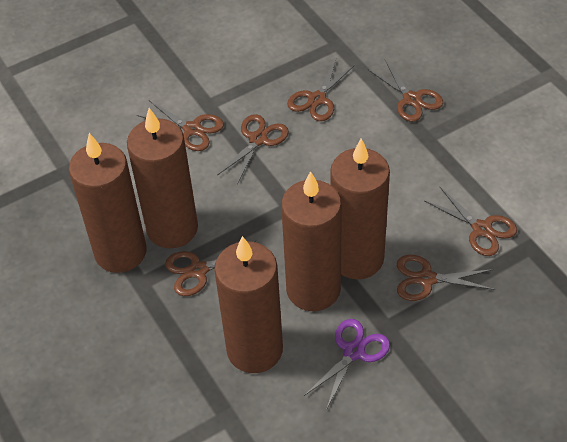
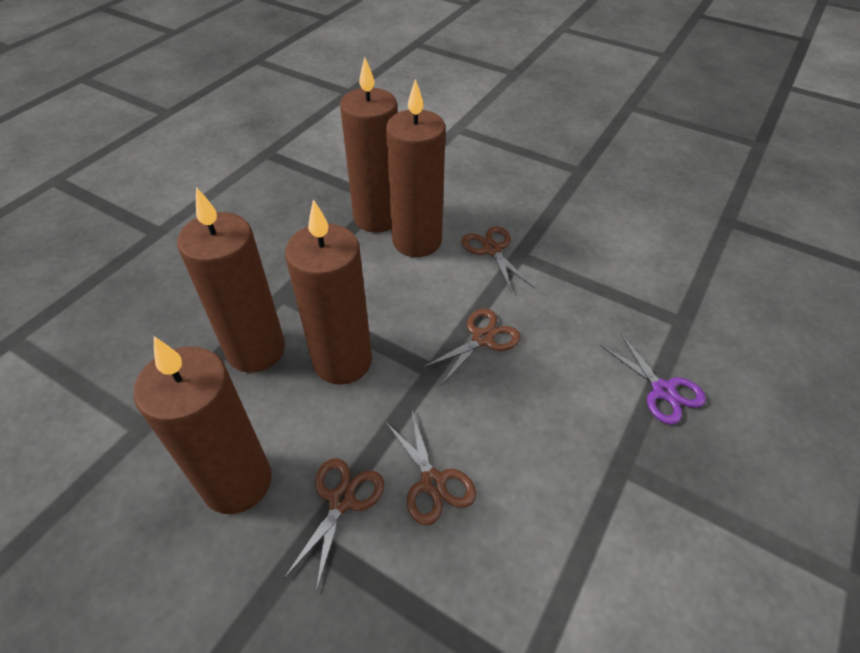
brown scissors: [137,101,224,151] [165,241,256,296] [218,114,289,184] [287,59,355,121] [368,60,443,122] [397,255,495,301] [425,186,517,256] = 7 -> [284,458,384,592] [385,411,476,525] [422,309,521,386] [462,226,533,293] = 4

